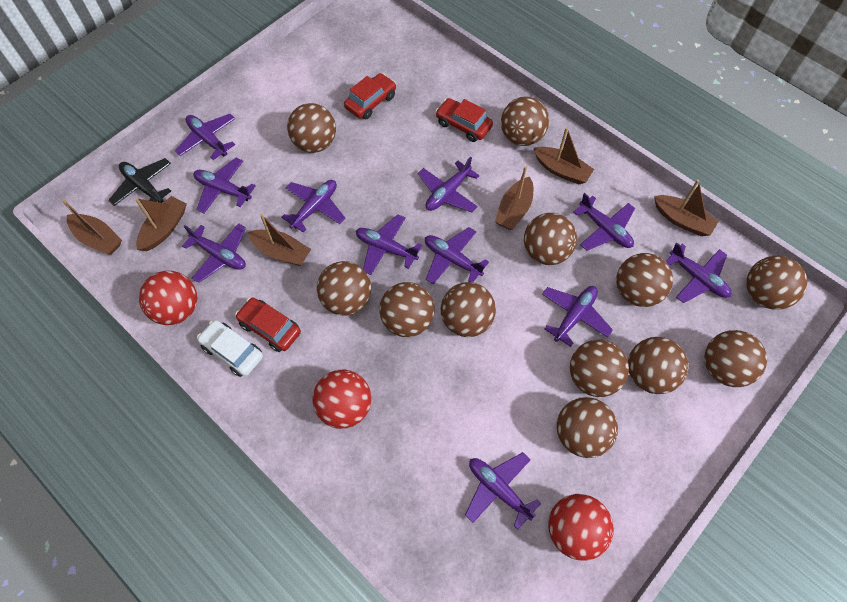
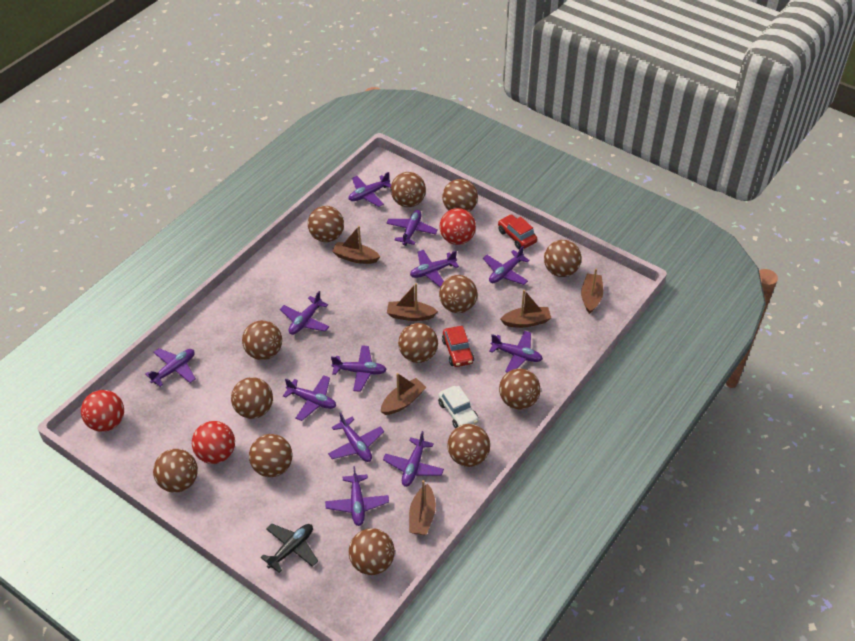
brown ball: [287,103,336,153] [317,261,371,316] [379,282,434,337] [441,282,496,337] [501,96,549,146] [524,213,577,265] [557,397,618,458] [570,339,629,397] [616,253,673,307] [628,337,689,394] [705,330,767,387] [746,256,807,310] = 12 -> [153,449,198,493] [231,377,273,419] [242,320,282,360] [249,434,292,477] [308,206,344,242] [349,528,395,575] [391,172,426,207] [398,323,438,363] [439,275,478,313] [442,179,478,212] [447,424,490,467] [499,368,540,410] [544,240,582,277] = 13
purple plane: [175,114,235,160] [182,223,246,283] [193,158,256,213] [281,180,345,233] [356,214,422,275] [418,157,479,213] [425,227,489,284] [465,452,541,529] [542,286,613,347] [573,193,635,251] [666,243,732,303] = 11 -> [145,348,196,387] [280,291,329,335] [283,375,336,421] [325,466,389,526] [328,412,384,462] [331,345,387,392] [349,172,391,207] [383,431,444,487] [386,210,438,246] [410,250,459,287] [483,246,530,285] [489,331,543,373] = 12
red car: [235,298,301,352] [344,73,396,119] [435,98,493,142] = 3 -> [442,326,474,367] [498,214,537,249] = 2

